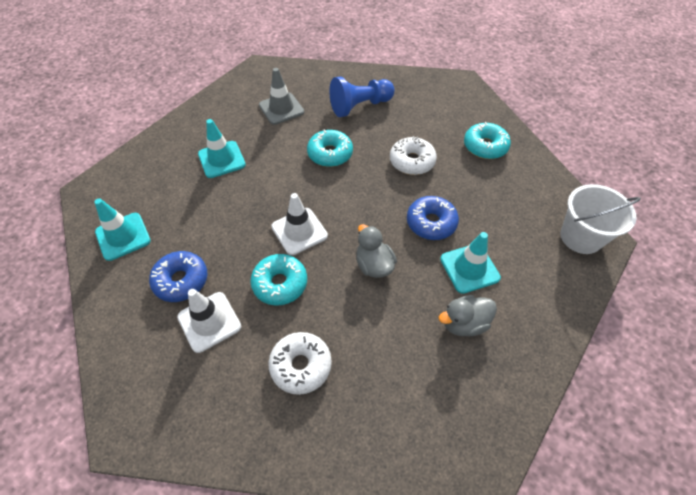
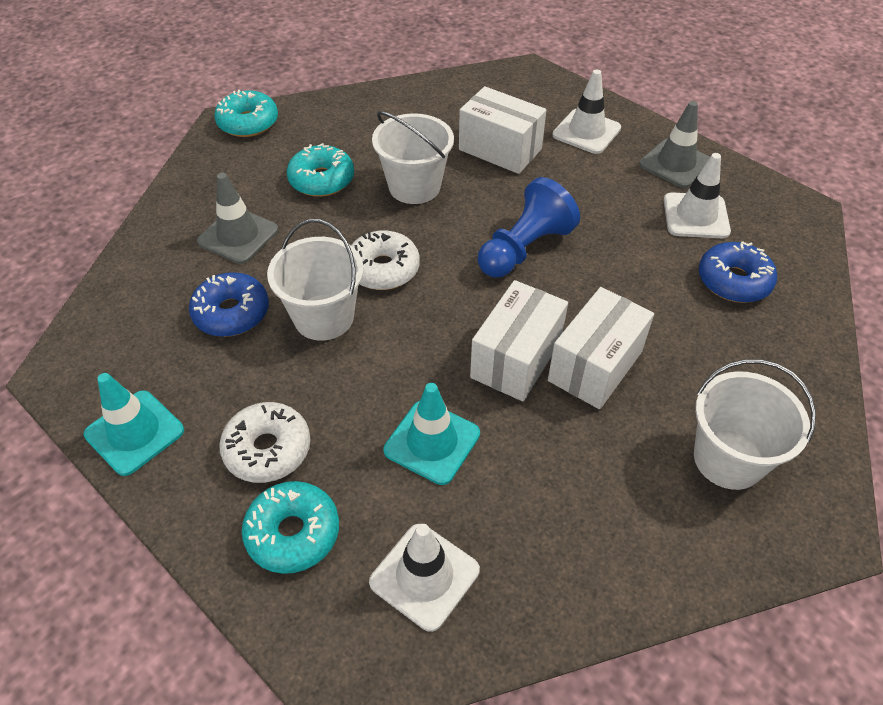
grey duck: [356,224,397,278] [439,295,497,336] = 2 -> none = 0
grey traffic cone: [259,68,304,125] = 1 -> [197,173,278,264] [639,101,710,188] = 2
turquoise traffic cone: [94,198,151,261] [198,119,246,178] [440,232,501,294] = 3 -> [84,373,184,476] [384,383,480,485] = 2
white box: none = 0 -> [459,86,546,174] [470,280,568,401] [548,287,654,409] = 3
white bucket: [560,184,641,254] = 1 -> [267,219,364,341] [372,111,454,204] [694,359,816,490] = 3
white traffic cone: [177,289,241,353] [271,193,328,255] = 2 -> [369,524,480,632] [552,69,621,154] [663,153,731,238] = 3

